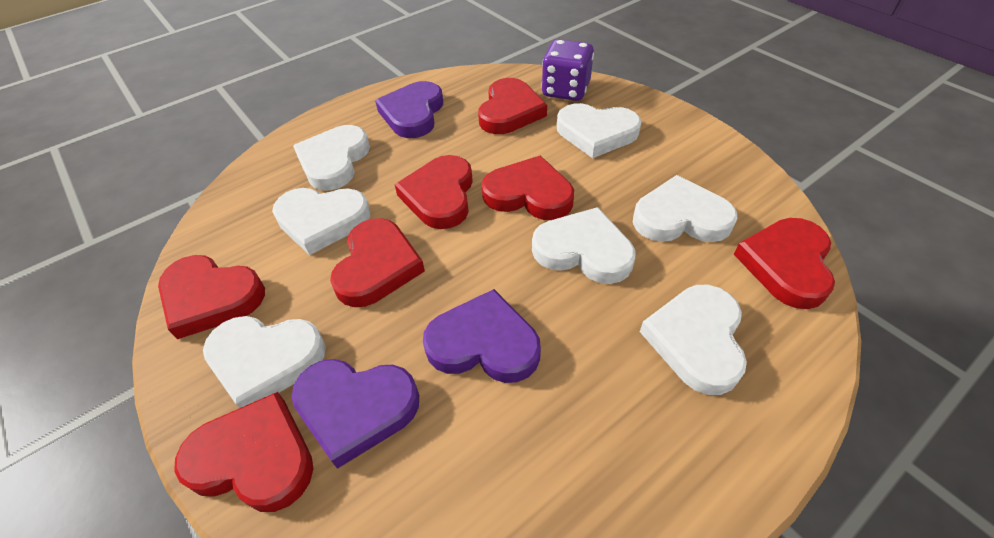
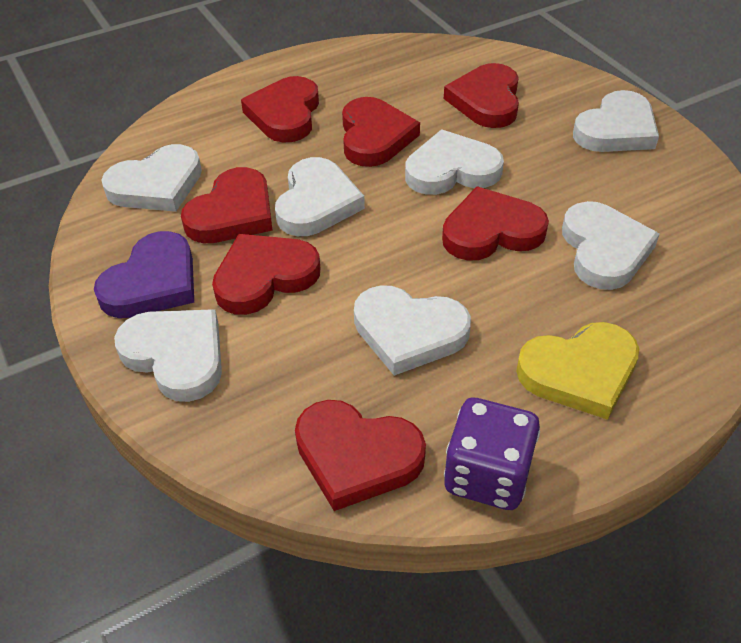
purple heart: [291,359,419,469] [375,81,443,138] [423,289,541,383] = 3 -> [94,231,194,318] = 1
yellow heart: none = 0 -> [516,322,639,420] = 1

